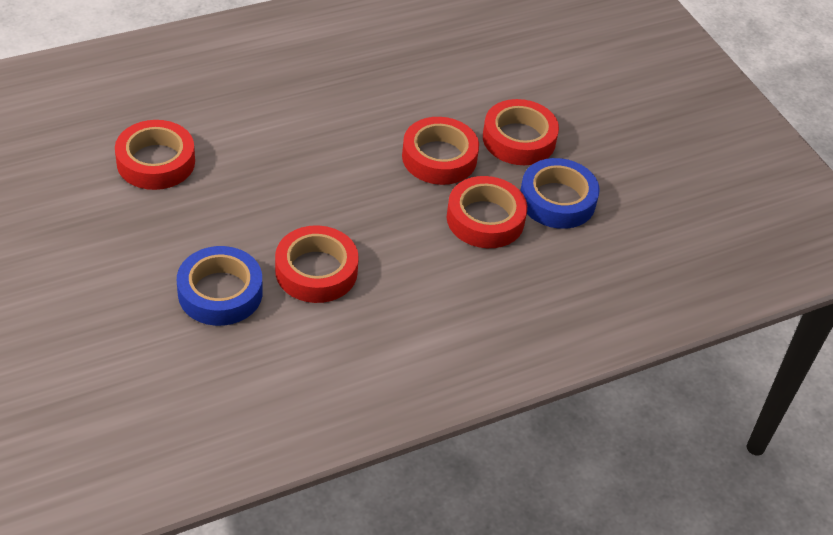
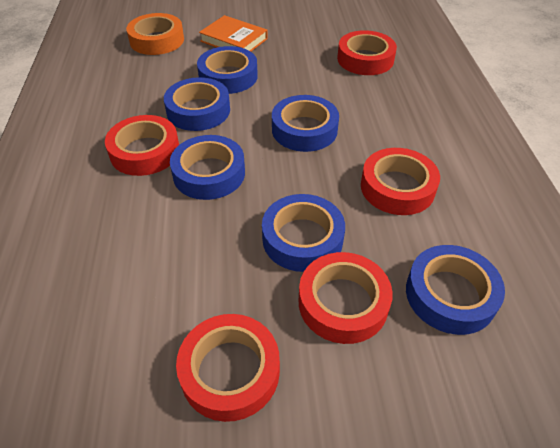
blue tape: [177,246,262,326] [520,158,600,229] = 2 -> [164,77,230,131] [170,135,245,200] [197,46,258,94] [262,194,345,272] [272,95,339,152] [406,245,505,335] = 6
orange book: none = 0 -> [199,15,268,51] = 1
orange tape: none = 0 -> [126,13,184,55] = 1

